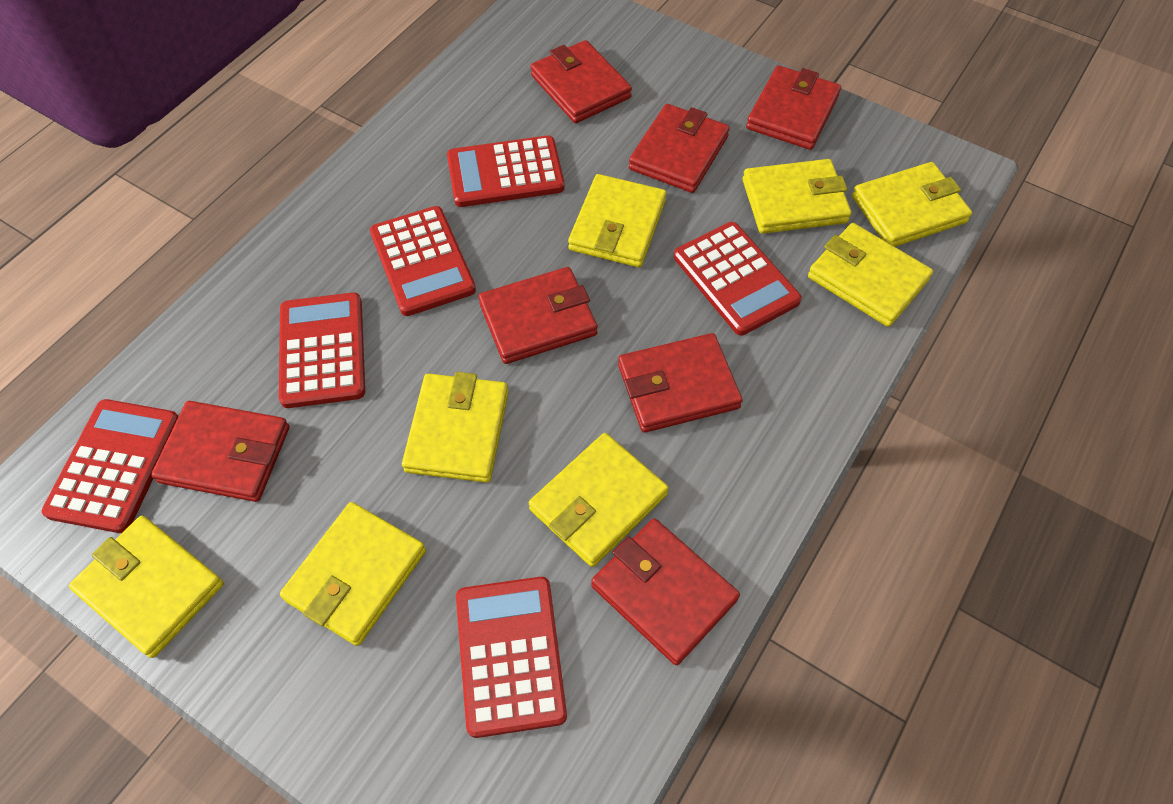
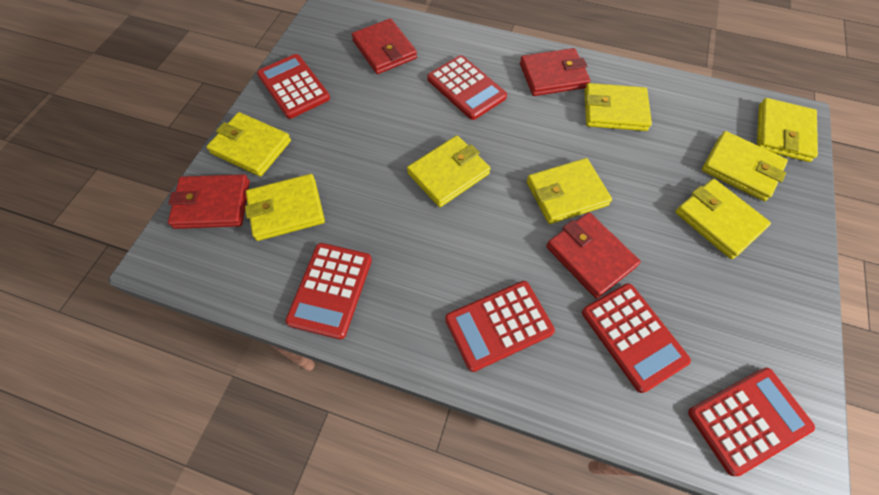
red wallet: [151,401,289,502] [478,267,598,364] [530,40,632,123] [591,518,740,665] [618,333,743,433] [629,104,730,193] [746,65,841,150] = 7 -> [168,174,250,229] [352,18,417,74] [520,48,590,96] [546,212,641,298] = 4

